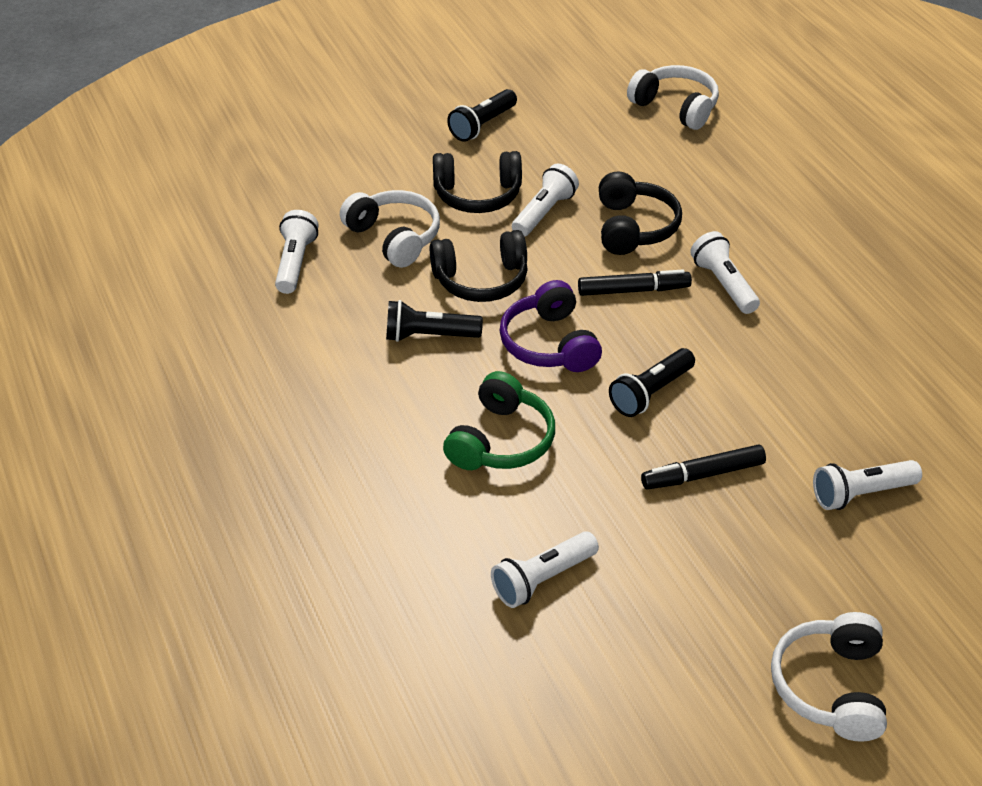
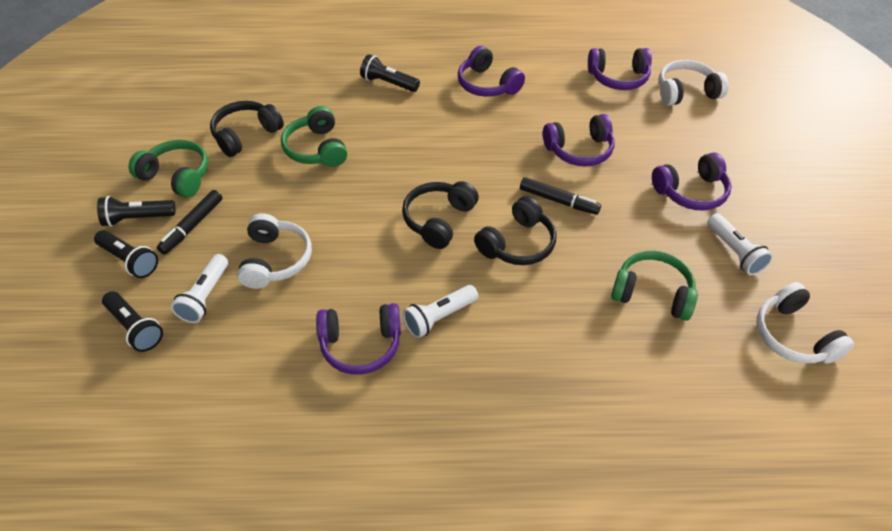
black flashlight: [386,300,483,342] [447,89,517,142] [609,348,695,417] = 3 -> [94,230,158,278] [97,196,176,227] [102,291,163,352] [360,54,420,92] = 4
green headphones: [443,371,555,470] = 1 -> [129,140,208,198] [281,106,347,167] [611,251,698,321] = 3
purple headphones: [499,280,602,372] = 1 -> [316,303,401,375] [458,46,525,97] [543,114,615,167] [588,48,652,90] [652,152,732,211] = 5
white flashlight: [275,210,318,294] [491,531,599,608] [512,164,579,237] [690,231,760,314] [813,460,922,510] = 5 -> [171,254,228,323] [403,285,478,338] [707,213,773,275] = 3

